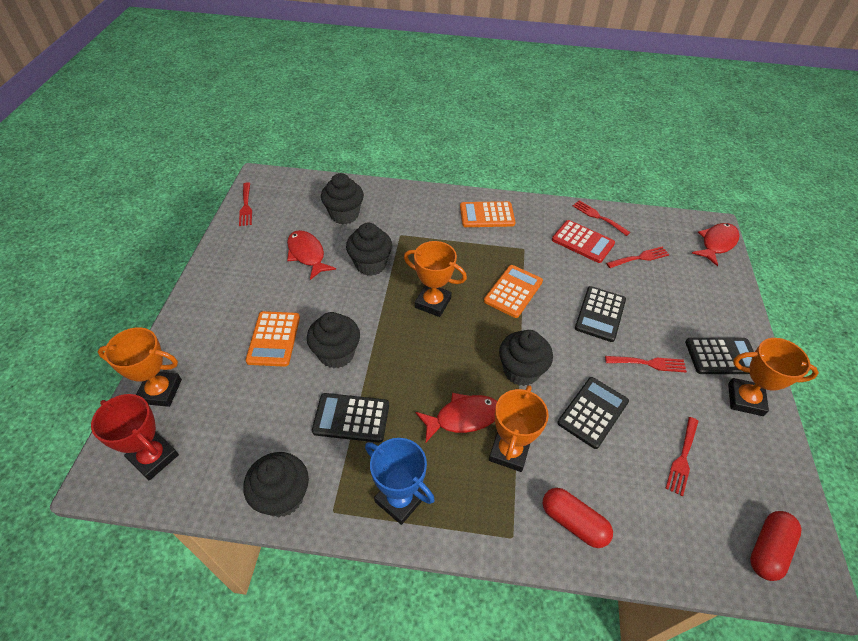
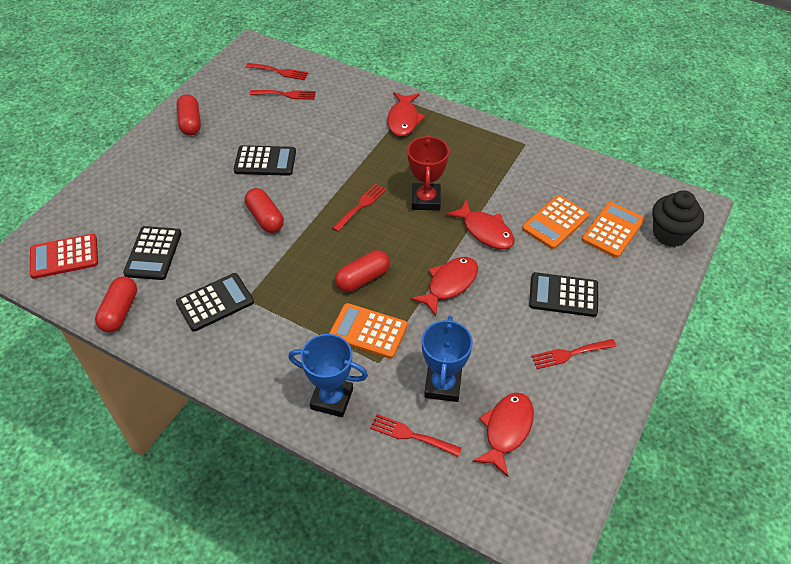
black cupcake: [243,452,309,517] [307,312,360,368] [321,173,364,224] [346,223,392,276] [499,330,553,386] = 5 -> [652,190,704,247] = 1
blue trophy: [365,438,435,525] = 1 -> [288,334,368,417] [422,316,473,402] = 2
orange trophy: [97,327,182,407] [404,241,467,317] [489,385,549,472] [728,338,819,416] = 4 -> none = 0
red capsule: [543,488,613,548] [750,511,801,581] = 2 -> [95,276,137,332] [176,94,201,136] [245,188,284,233] [335,250,390,292] = 4
red fish: [287,230,336,280] [416,393,497,442] [692,223,739,267] = 3 -> [387,92,425,137] [410,257,478,317] [446,199,514,249] [472,392,534,477] = 4

